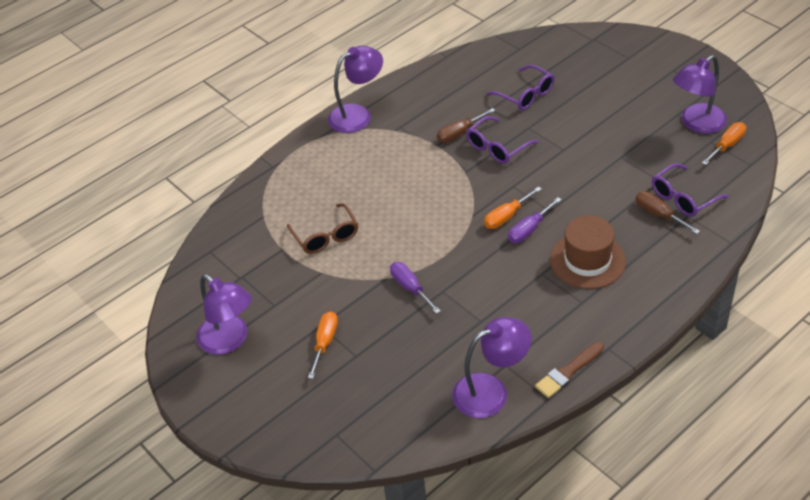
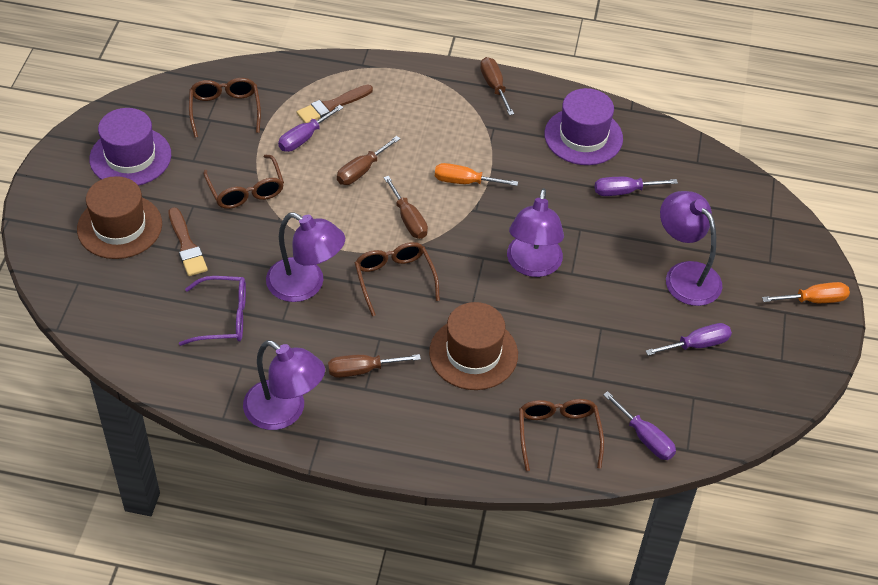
brown brush: [535,342,604,398] = 1 -> [169,207,208,276] [297,85,373,123] = 2
brown glasses: [287,203,358,254] = 1 -> [189,78,261,138] [203,155,284,209] [355,242,440,316] [519,399,604,471] = 4
brown hat: [550,216,626,289] = 1 -> [77,176,162,259] [429,302,518,390] = 2
brown screwdriver: [437,108,495,143] [636,191,700,234] = 2 -> [328,354,421,378] [337,136,400,185] [384,176,428,239] [480,57,514,115] = 4
orange screwdriver: [308,311,338,379] [484,186,542,229] [702,122,746,165] = 3 -> [435,163,518,186] [762,282,850,303] = 2
purple glasses: [466,116,538,164] [486,65,554,110] [652,163,729,217] = 3 -> [179,276,246,346] = 1
purple hat: none = 0 -> [89,108,171,186] [544,88,623,165] = 2
purple screwdriver: [390,262,441,314] [508,197,562,243] = 2 -> [278,105,344,152] [595,177,678,196] [603,391,676,460] [646,323,732,356] = 4

